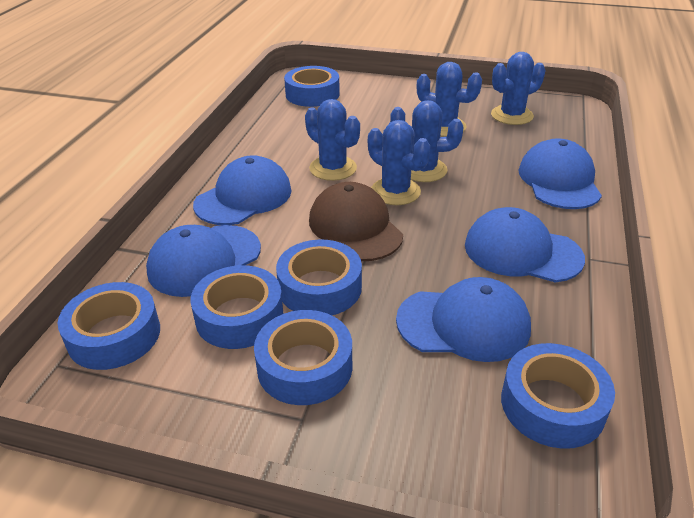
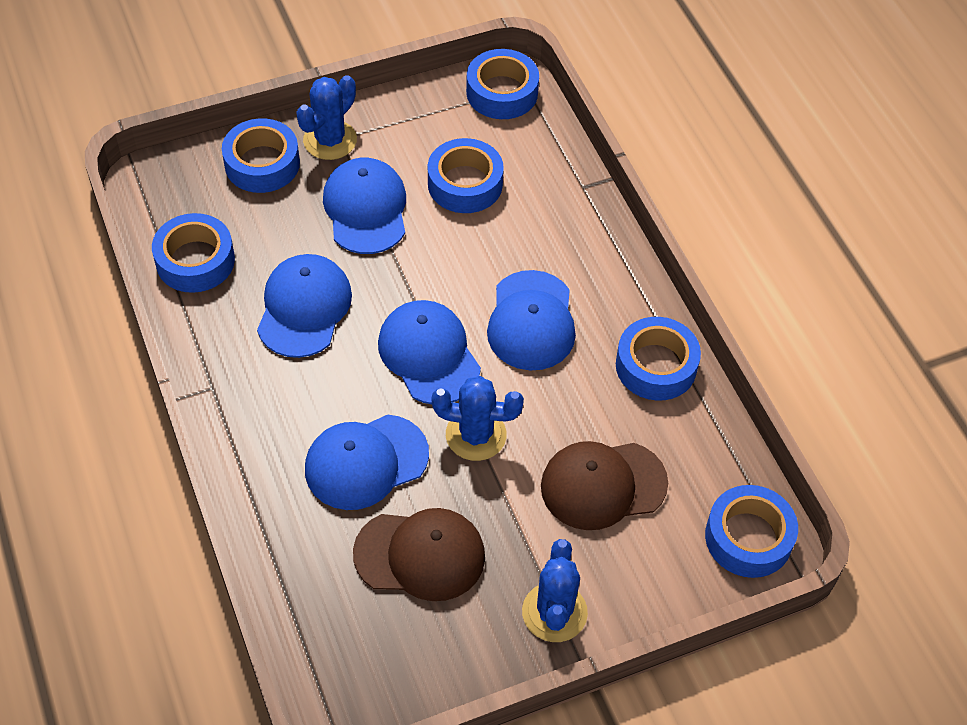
blue cactus: [305,99,360,181] [368,120,430,205] [390,100,463,182] [417,62,482,137] [491,52,545,125] = 5 -> [296,75,357,160] [432,376,524,461] [522,539,588,642] = 3
brown cap: [309,182,403,261] = 1 -> [353,508,485,601] [541,441,668,530] = 2

